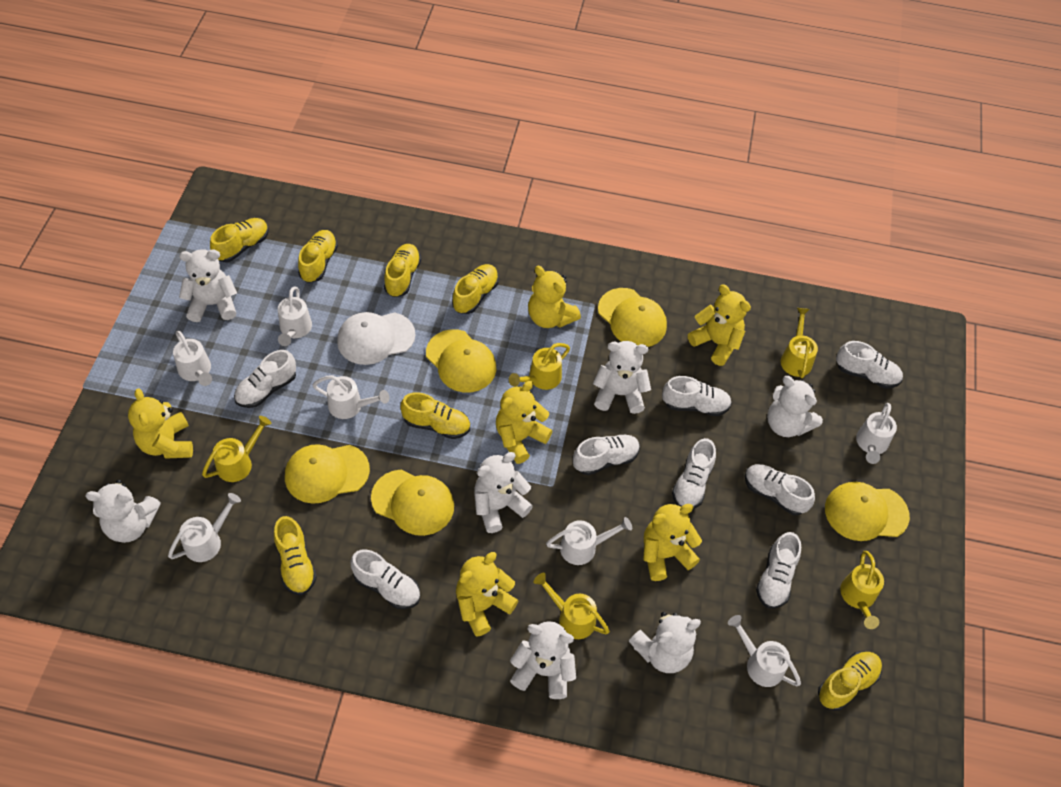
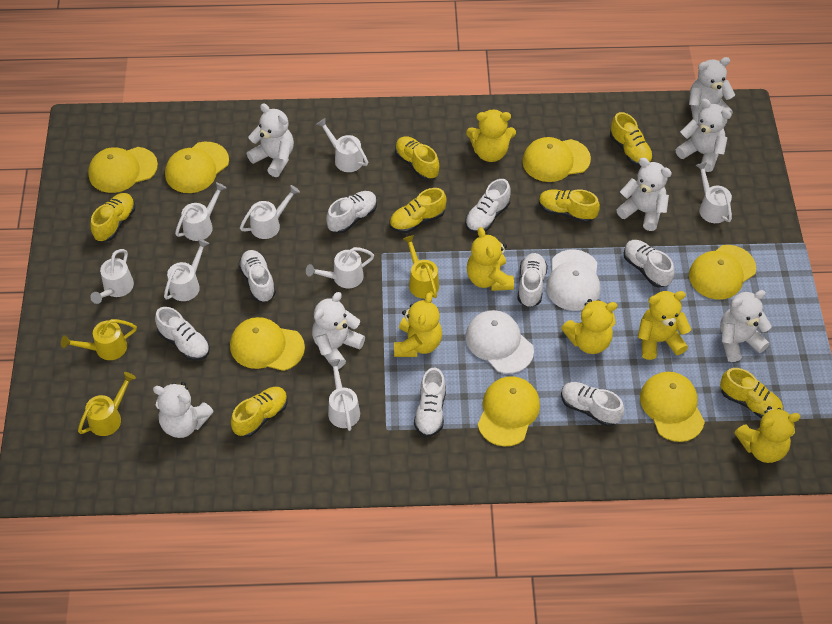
white cap: [337,312,415,365] = 1 -> [465,310,534,374] [546,249,601,311] = 2
white watering can: [168,493,241,562] [173,330,212,386] [278,286,312,346] [313,375,389,419] [546,517,632,565] [728,615,801,687] [856,403,897,464] = 7 -> [90,249,134,304] [164,239,209,301] [175,182,226,241] [240,185,300,239] [306,247,374,289] [316,118,368,172] [328,359,360,431] [696,162,732,223] = 8
yellow cap: [285,444,370,504] [371,470,454,536] [426,329,496,393] [598,288,667,347] [825,482,910,541] = 5 -> [88,147,158,193] [165,142,229,193] [230,317,305,371] [478,376,540,446] [522,137,591,182] [640,372,705,442] [689,245,756,300] = 7
yellow watering can: [202,416,271,482] [509,343,570,390] [534,573,610,639] [781,308,818,378] [840,551,884,629] = 5 -> [61,319,137,360] [78,372,136,436] [403,235,439,299] = 3

